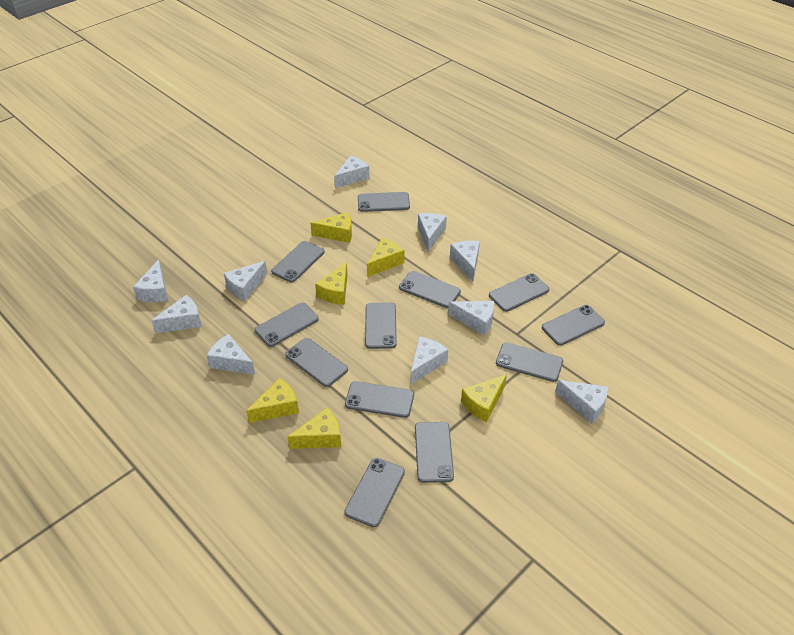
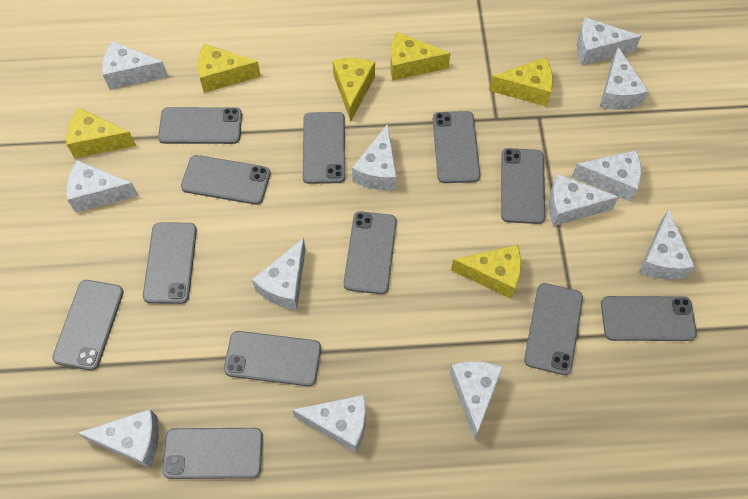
white cheese: [133,260,168,302] [151,295,202,333] [206,334,255,375] [224,261,268,301] [334,155,370,188] [410,336,448,385] [418,213,447,252] [448,301,494,336] [450,240,480,281] [555,380,608,423] = 10 -> [66,160,139,212] [78,409,159,468] [102,41,168,90] [252,238,306,310] [292,395,366,452] [352,124,397,190] [449,361,503,439] [549,174,619,226] [572,150,641,202] [577,17,641,65] [600,47,649,110] [638,209,695,280] = 12

